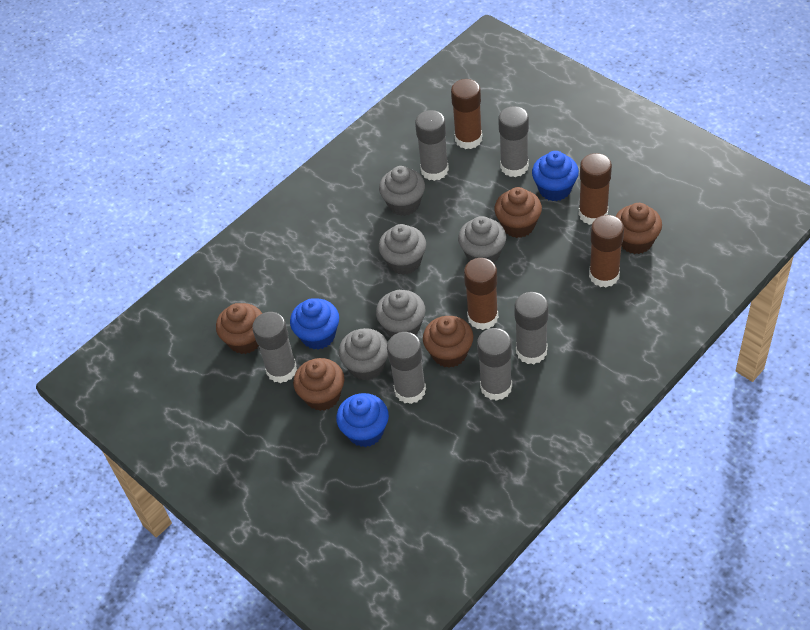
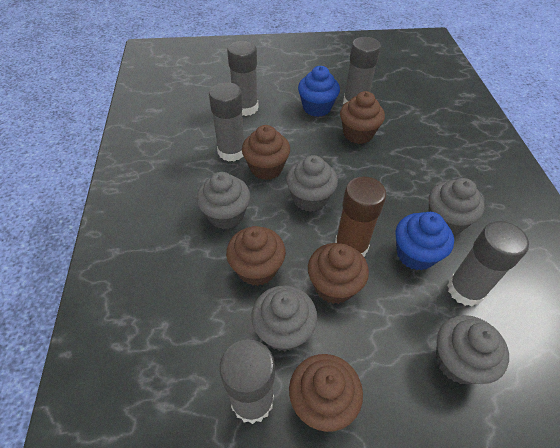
blue cupcake: [290,298,339,350] [336,393,389,447] [532,151,579,201] = 3 -> [298,66,340,117] [395,212,454,271] = 2
brown glue stick: [451,79,482,149] [464,258,498,330] [579,153,612,225] [589,215,624,288] = 4 -> [335,176,386,257] = 1
grey glue stick: [252,312,297,383] [387,332,426,404] [415,110,449,181] [477,328,512,401] [498,106,529,177] [514,292,549,364] = 6 -> [209,82,244,162] [219,339,275,424] [227,41,259,116] [343,37,381,104] [447,221,529,306] = 5

